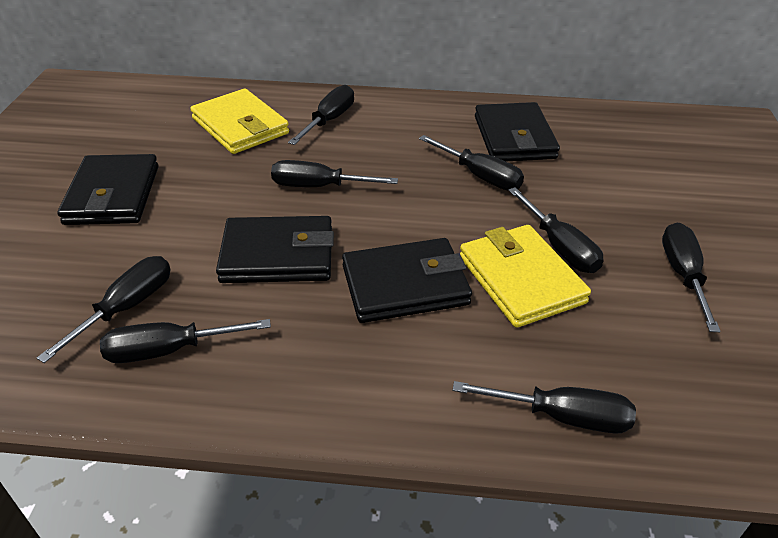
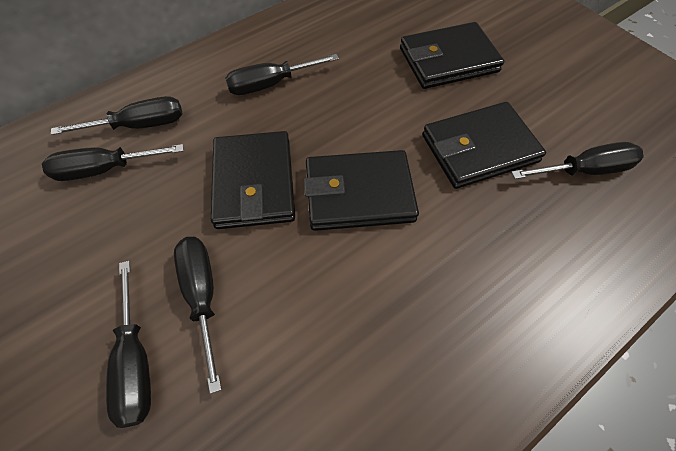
black screwdriver: [37,256,170,363] [100,319,271,363] [271,160,398,187] [288,85,354,145] [419,135,524,191] [452,381,636,433] [508,187,604,273] [662,223,721,332] = 8 -> [42,144,184,181] [51,96,183,135] [106,261,151,428] [174,237,222,394] [225,54,339,95] [511,142,644,179] = 6
yellow wallet: [190,89,289,154] [460,225,591,328] = 2 -> none = 0

